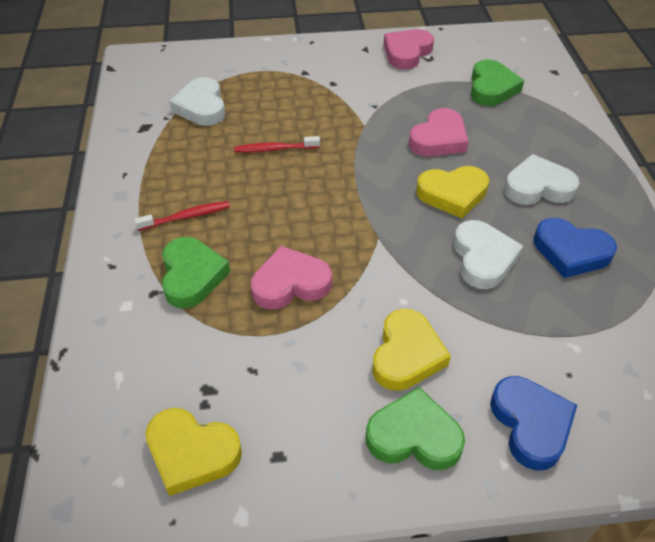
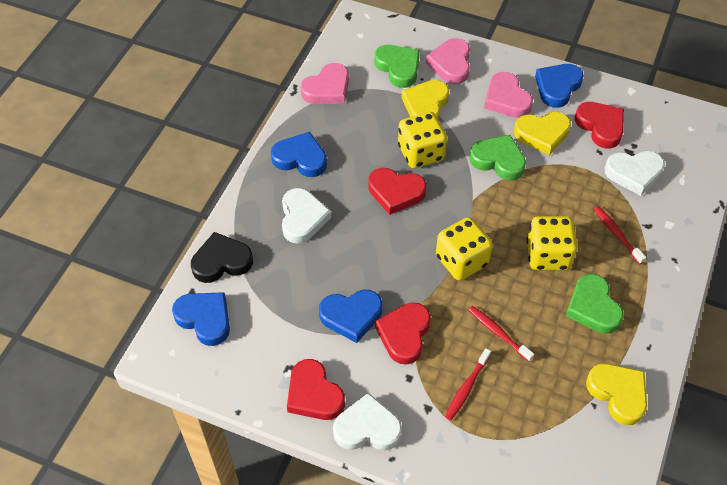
black heart: none = 0 -> [191,232,253,283] = 1
blue heart: [490,376,577,471] [534,218,617,278] = 2 -> [172,292,230,346] [271,132,327,177] [319,290,382,343] [535,64,584,108] = 4
red heart: none = 0 -> [287,359,345,420] [368,168,426,215] [375,302,431,365] [575,102,624,148] = 4
red toothbrush: [134,201,230,231] [234,136,320,153] = 2 -> [445,348,491,420] [468,306,534,362] [594,206,646,264] = 3
yellow dice: none = 0 -> [398,112,447,168] [436,217,493,281] [526,216,577,270] = 3

